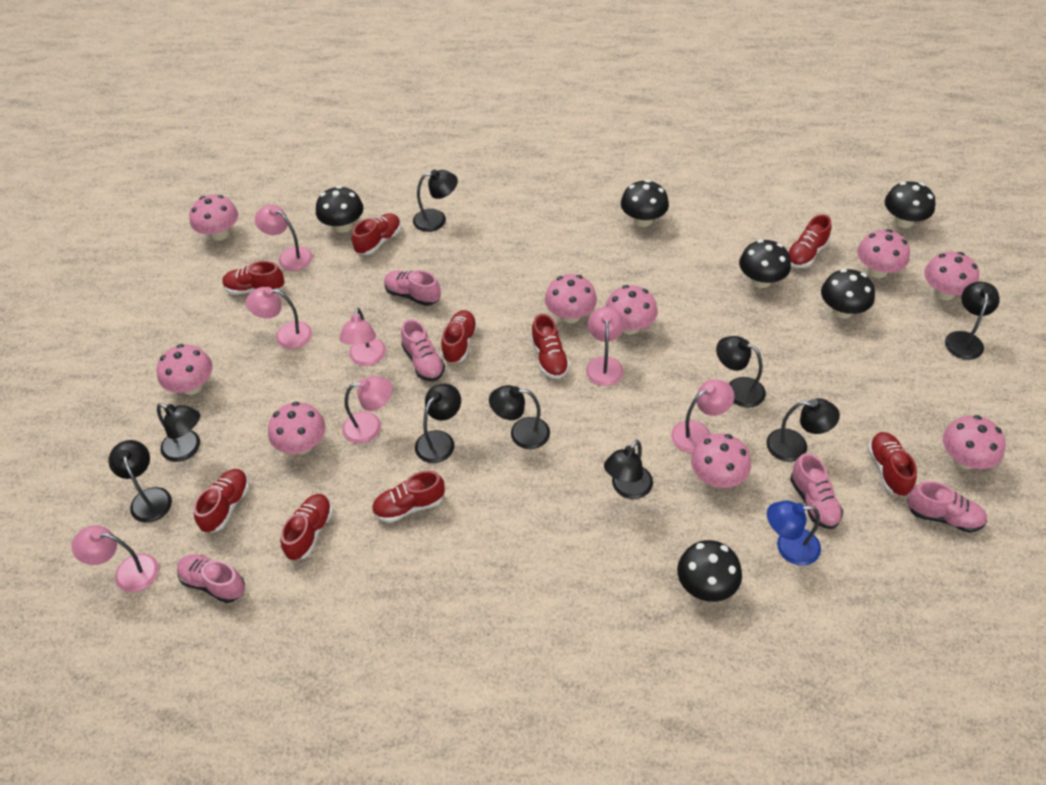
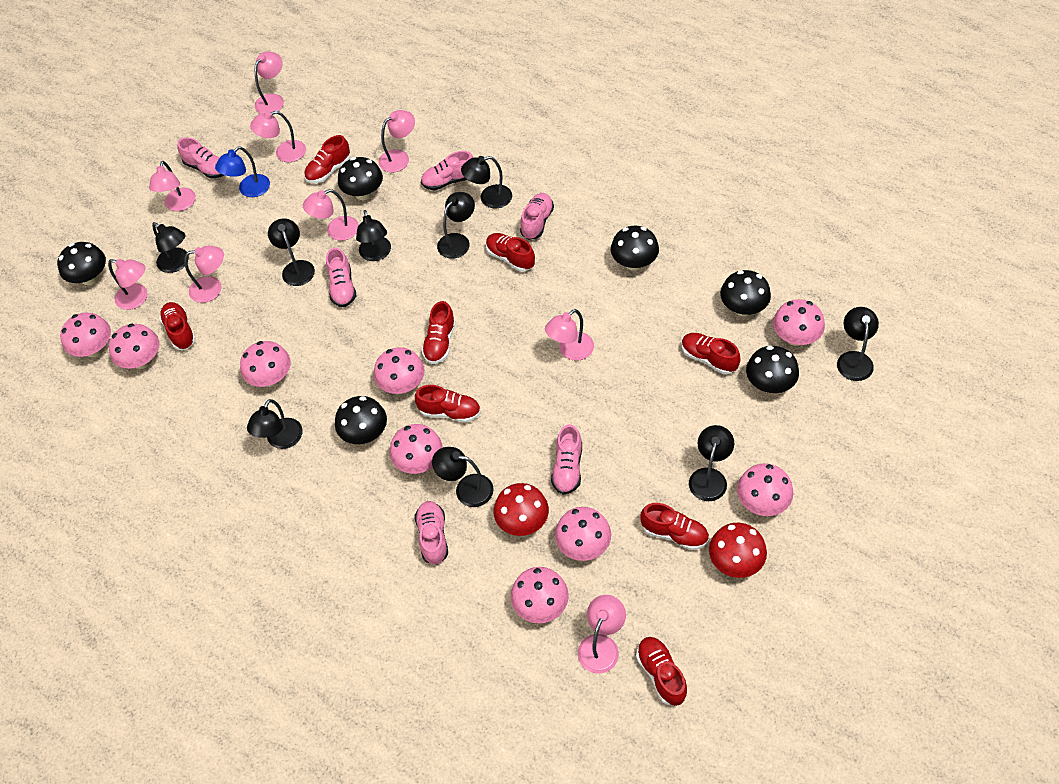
pink lamp: [72,525,159,592] [246,287,312,349] [255,205,313,271] [339,308,386,366] [342,376,393,444] [586,307,624,386] [671,379,734,453] = 7 -> [108,259,148,310] [149,161,196,211] [184,246,224,303] [250,111,306,162] [255,52,284,114] [303,189,359,241] [378,110,415,173] [545,309,594,361] [578,595,626,674] = 9
pink shoe: [177,554,245,603] [384,270,441,306] [401,319,445,381] [790,453,843,529] [907,481,987,533] = 5 -> [177,137,224,178] [326,248,356,307] [415,501,448,564] [421,151,474,190] [520,193,554,240] [551,424,582,495] = 6
red mushroom: none = 0 -> [494,483,549,536] [709,523,767,578] = 2
red shoe: [194,469,249,533] [222,261,284,294] [280,494,333,560] [352,213,401,255] [372,471,445,523] [441,310,478,364] [531,314,570,379] [788,215,832,268] [868,432,917,497] = 9 -> [159,302,196,350] [304,135,350,183] [415,385,481,423] [422,301,456,364] [486,233,535,272] [636,637,687,706] [640,503,709,550] [682,333,741,374] = 8

